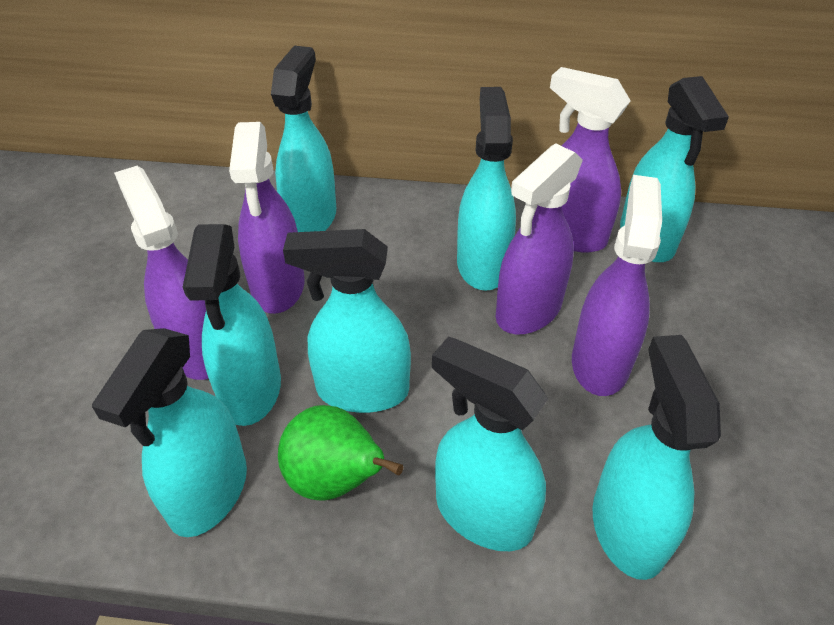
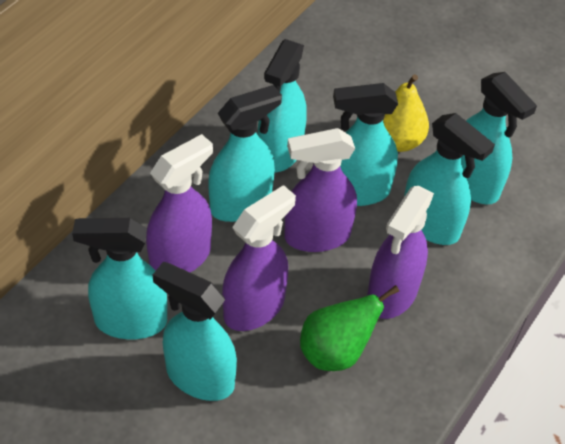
purple spray bottle: [114,166,209,380] [229,122,305,314] [496,144,583,334] [550,67,631,253] [572,175,662,396] = 5 -> [146,134,213,272] [222,185,296,331] [284,128,357,252] [367,186,434,319] = 4
turquoise spray bottle: [92,328,247,537] [183,224,281,426] [271,46,336,232] [283,229,411,413] [432,336,548,551] [457,87,516,291] [593,335,721,580] [620,76,729,262] = 8 -> [72,218,167,339] [153,262,237,401] [208,85,282,222] [258,39,307,172] [333,83,398,206] [404,113,495,245] [461,72,537,204] = 7
yellow pear: none = 0 -> [383,74,429,152] = 1

